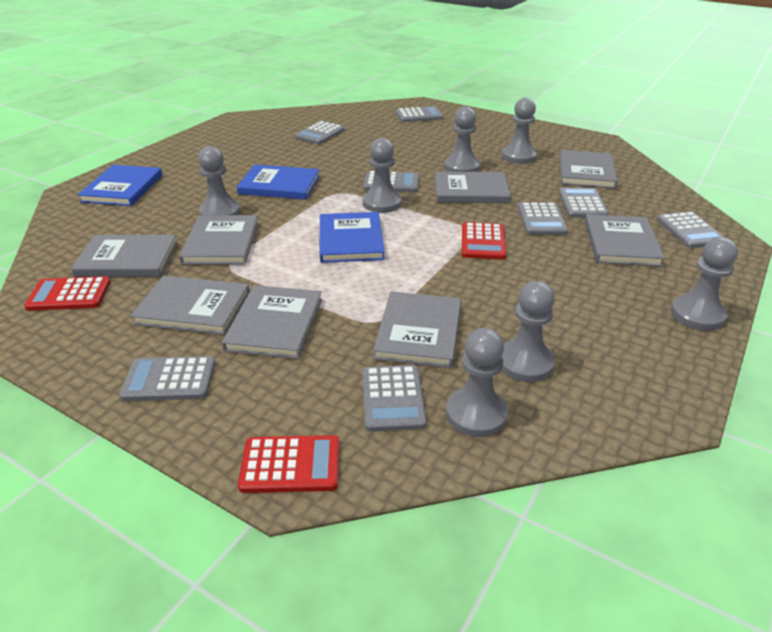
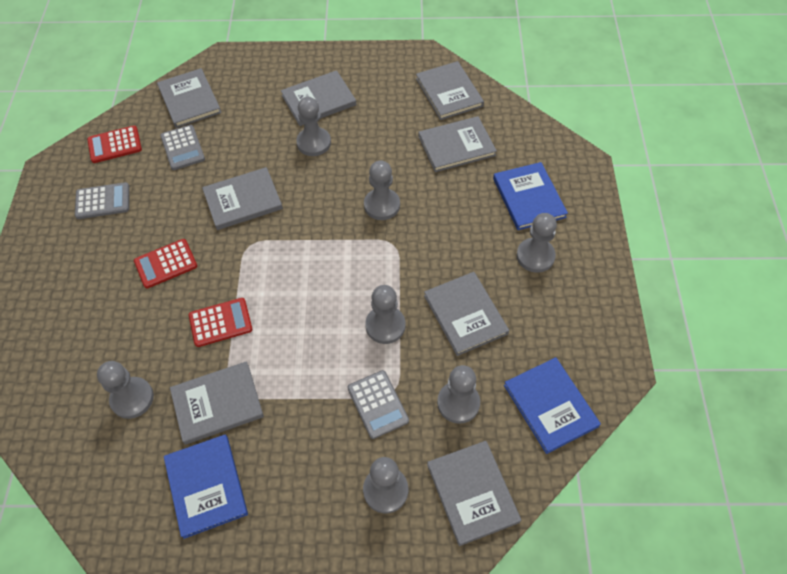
grey calculator: [119,356,215,401] [294,121,345,144] [362,365,427,432] [363,171,419,192] [396,106,443,122] [518,202,568,235] [559,188,609,218] [657,212,724,248] = 8 -> [75,182,129,219] [160,125,205,170] [347,370,409,439] = 3

